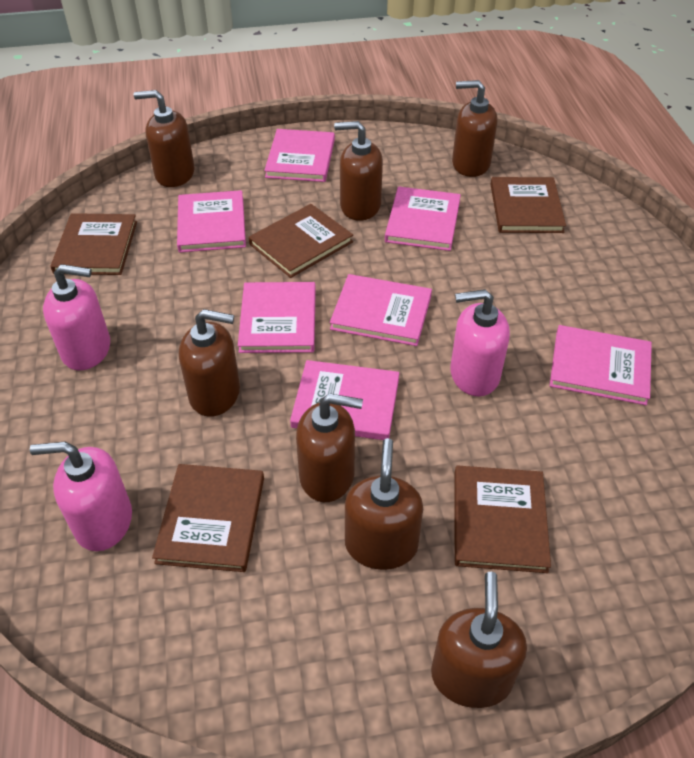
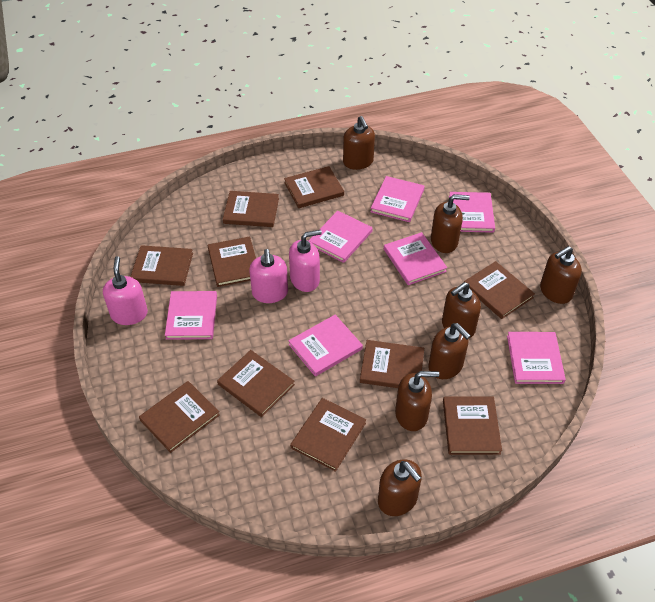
brown book: [50,213,137,275] [152,464,264,572] [249,204,353,278] [455,466,551,573] [490,177,566,233] = 5 -> [130,245,193,286] [139,381,220,453] [208,237,256,287] [217,350,295,417] [223,191,279,227] [284,166,344,208] [290,398,366,472] [360,340,424,388] [443,397,502,455] [464,261,535,319] = 10

